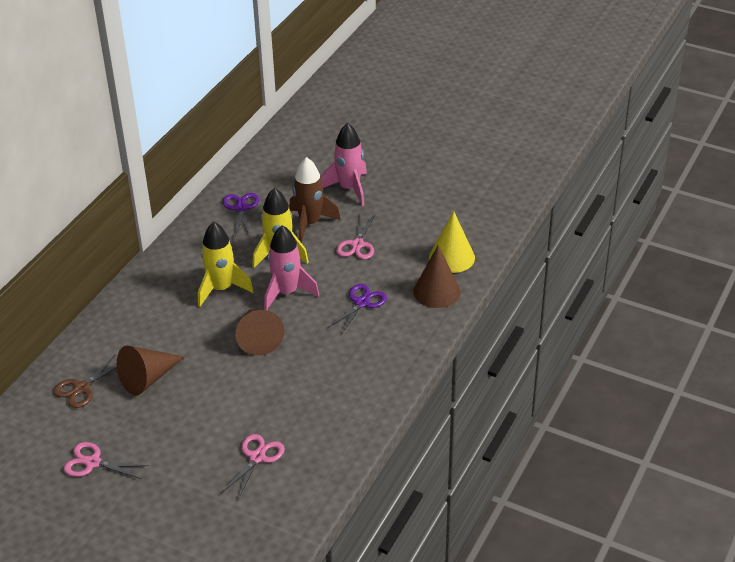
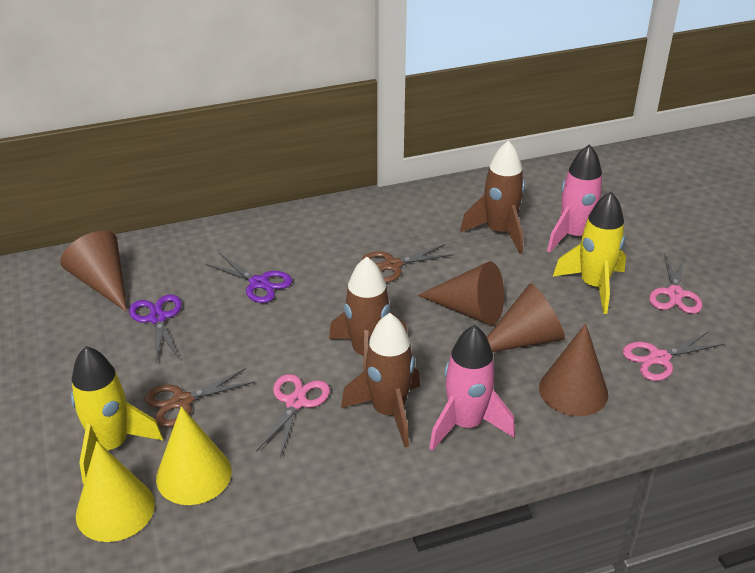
brown cone: [117,346,185,396] [235,309,285,356] [413,245,461,308] = 3 -> [60,230,127,312] [417,261,504,325] [487,283,565,352] [539,323,608,416] = 4
brown rocket: [289,157,341,243] = 1 -> [329,257,407,371] [341,313,420,447] [460,140,525,254] = 3
brown scissors: [54,354,117,408] = 1 -> [144,368,255,427] [361,244,454,283] = 2
yellow cone: [429,211,475,273] = 1 -> [76,441,155,542] [156,406,232,505] = 2

